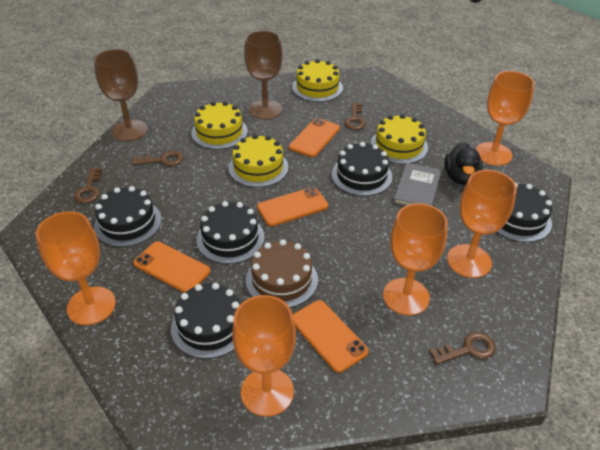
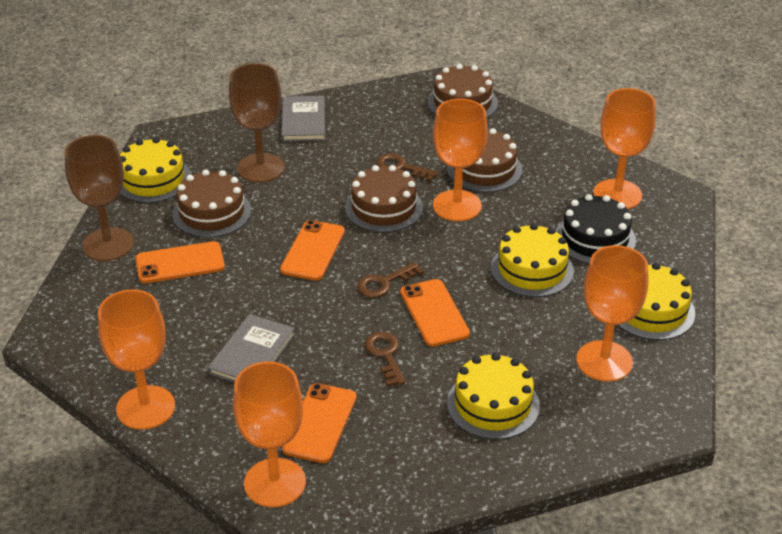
black cake: [94,186,161,247] [171,283,240,359] [196,201,264,264] [332,142,392,196] [497,183,552,242] = 5 -> [556,194,636,264] = 1
black duck: [444,142,482,185] = 1 -> none = 0
brown cake: [246,239,318,308] = 1 -> [172,169,251,238] [345,165,423,233] [428,64,498,118] [447,128,522,192] = 4
brown key: [74,168,103,203] [132,151,183,166] [344,102,366,130] [429,332,496,365] = 4 -> [357,262,424,298] [365,332,406,386] [377,153,438,182] = 3
grey book: [393,163,441,206] = 1 -> [208,314,295,383] [281,96,325,141] = 2

